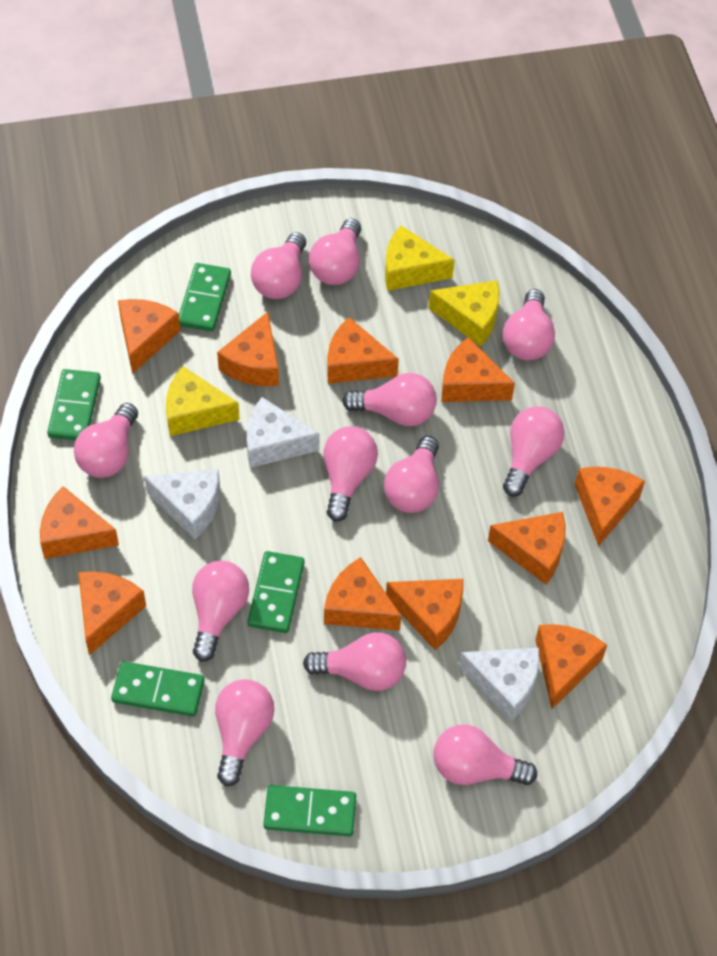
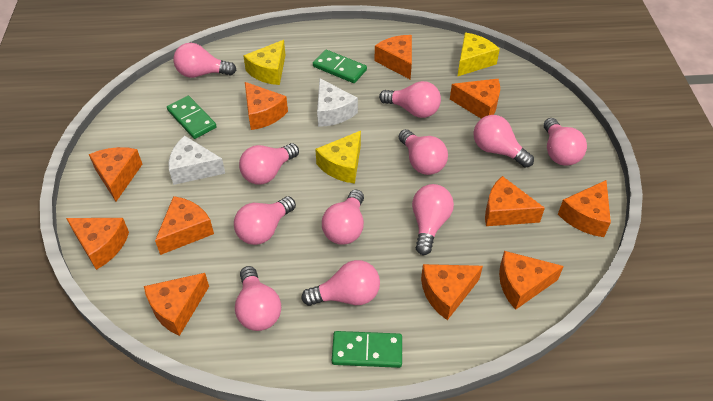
green domino: [47,369,101,440] [111,661,205,717] [179,263,231,332] [247,551,305,633] [263,785,356,836] = 5 -> [167,96,216,139] [313,50,367,83] [332,331,402,368] = 3
pink light bulb: [74,403,138,478] [192,561,249,662] [215,679,274,786] [251,232,306,299] [303,632,406,691] [309,218,361,285] [324,426,378,522] [342,373,437,426] [384,436,439,513] [434,725,537,785] [503,289,555,360] [503,406,564,497] = 12 -> [173,43,236,78] [234,196,296,245] [235,266,281,331] [239,143,299,185] [301,260,380,306] [322,190,364,245] [379,81,441,118] [399,129,448,175] [412,184,454,255] [474,115,534,168] [544,118,587,166] = 11
white cheese: [144,469,220,540] [247,397,320,468] [459,648,539,722] = 3 -> [168,136,225,185] [317,78,358,127] = 2

